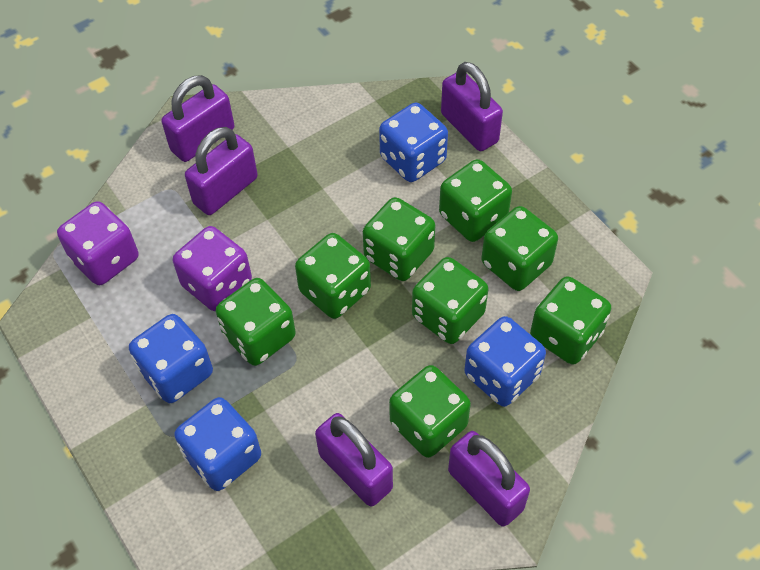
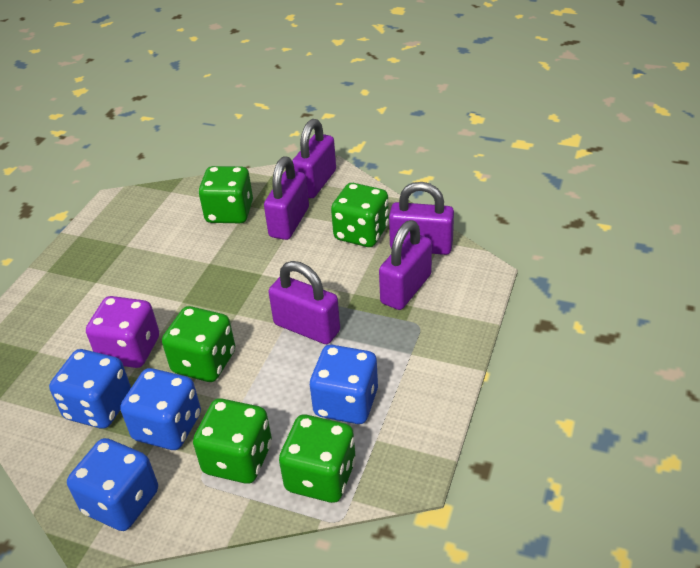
green dice: [216,278,296,366] [295,233,371,319] [363,197,435,281] [389,365,471,458] [412,257,488,344] [439,159,512,242] [481,206,558,291] [530,276,611,365] = 8 -> [162,306,235,382] [193,398,272,484] [198,166,253,223] [279,415,356,503] [331,183,389,247] = 5
purple dice: [57,201,138,285] [173,226,252,311] = 2 -> [86,296,159,368] = 1

